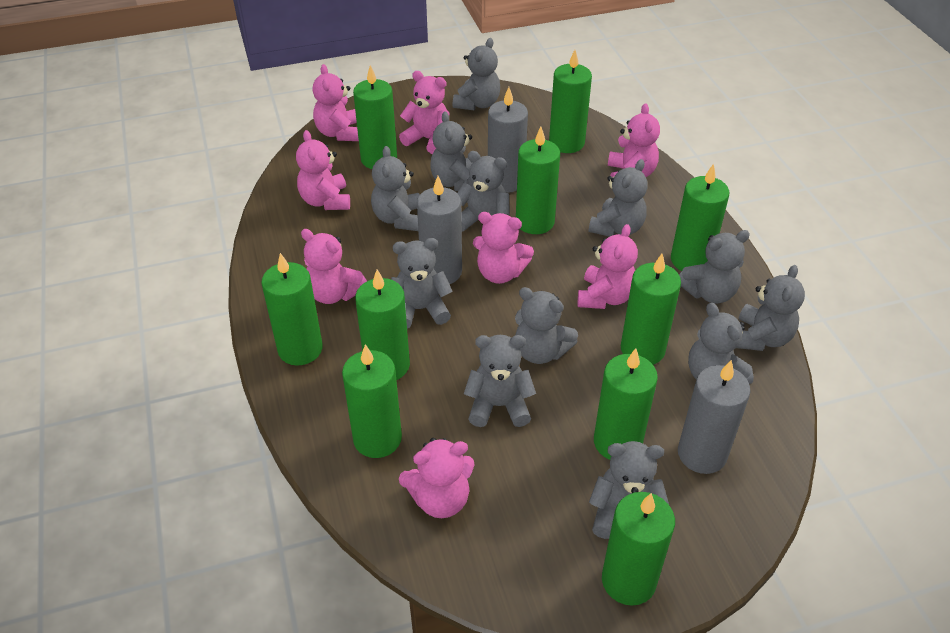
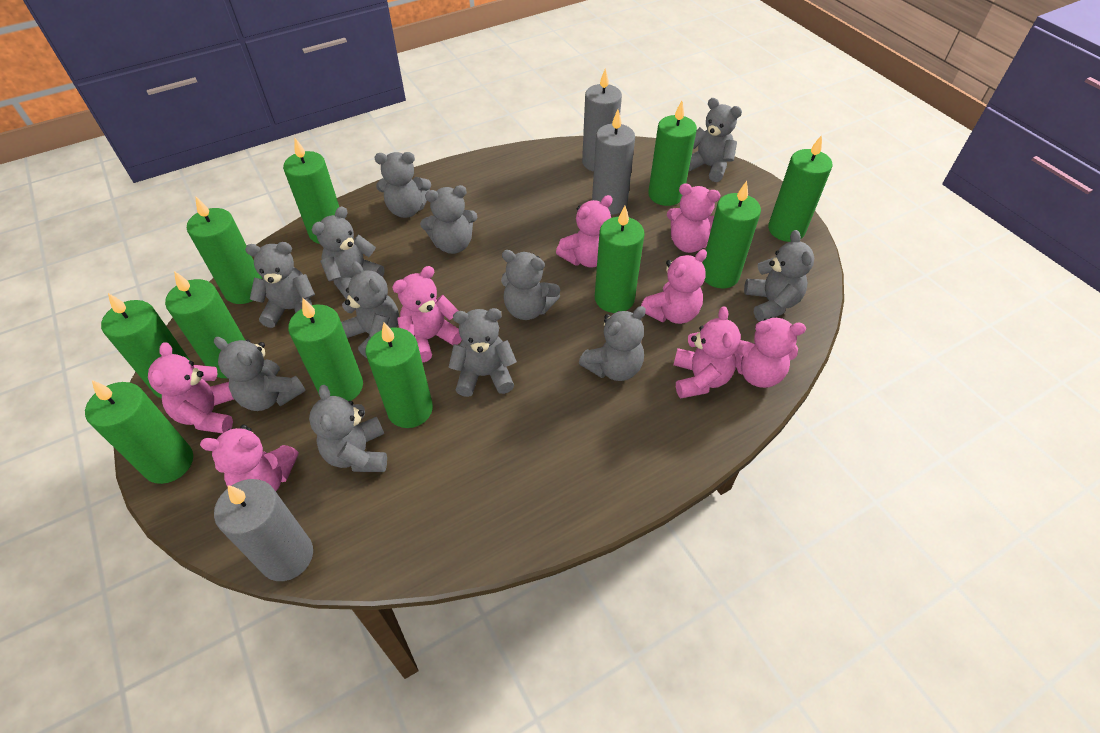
green candle: [262,253,323,366] [342,344,402,458] [353,65,397,169] [355,270,410,380] [516,127,560,234] [549,50,592,153] [594,348,658,460] [602,492,675,606] [621,254,681,365] [671,164,729,271] = 10 -> [85,380,193,484] [101,293,190,399] [165,271,245,378] [187,197,263,304] [283,138,339,244] [288,298,363,401] [366,323,433,428] [595,206,644,313] [648,101,697,206] [703,181,761,288] [768,135,832,242] = 11

